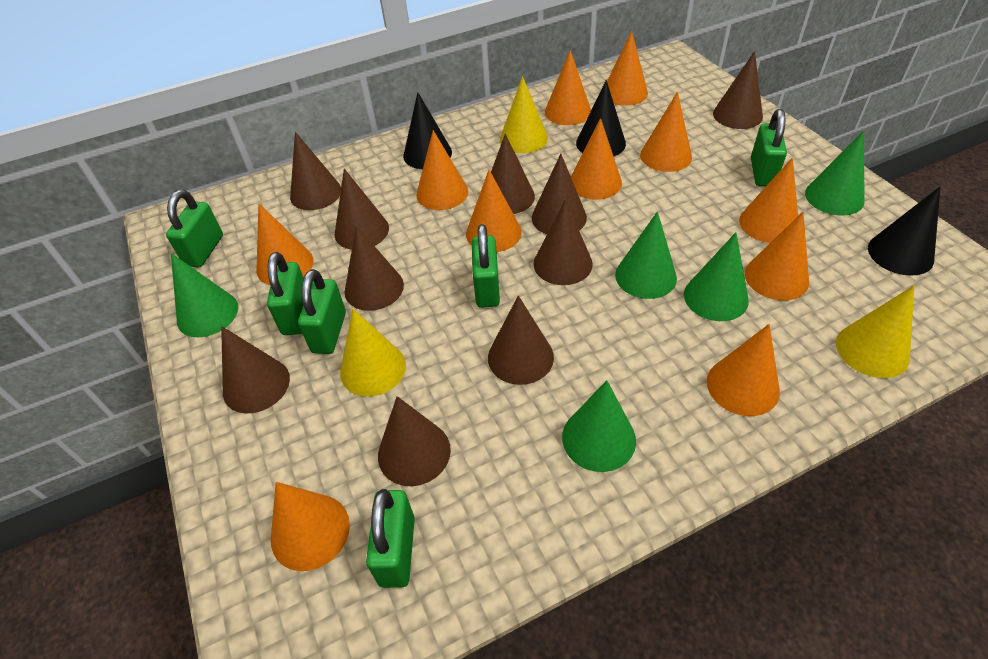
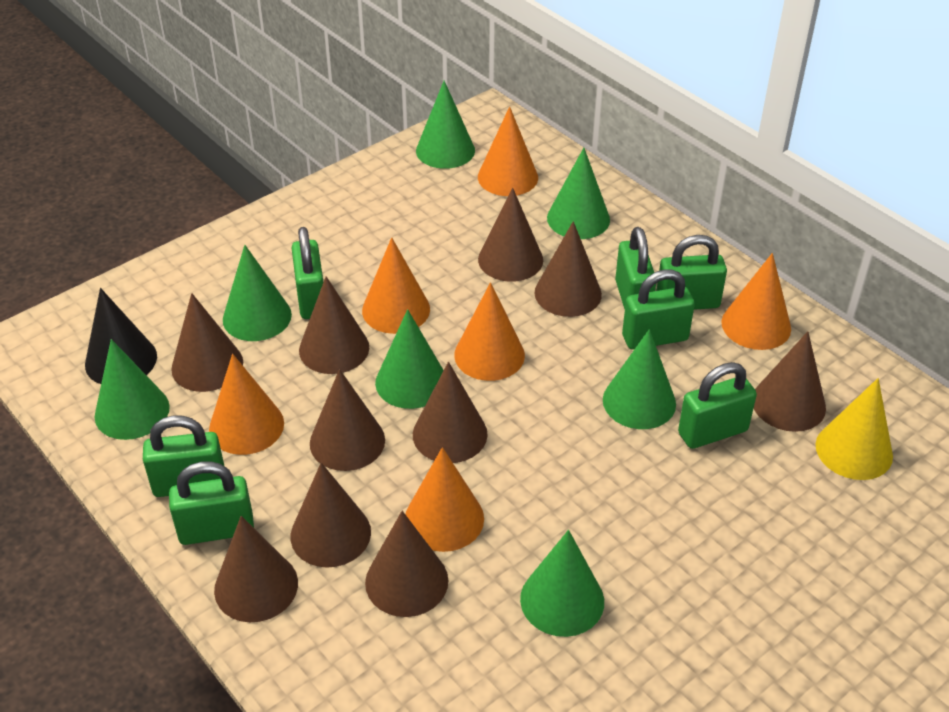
black cone: [403,92,452,169] [576,80,626,156] [868,187,940,276] = 3 -> [85,288,157,384] = 1
green cone: [171,253,238,337] [562,380,636,472] [615,212,677,299] [684,233,749,321] [805,130,864,215] = 5 -> [95,339,170,440] [223,245,292,341] [375,309,444,409] [416,81,475,169] [520,530,604,637] [547,148,610,239] [603,329,676,429] = 7
green padlock: [166,190,223,267] [267,252,304,335] [298,269,346,354] [366,489,415,588] [472,224,500,308] [751,109,787,186] = 6 -> [143,415,224,497] [169,461,254,545] [292,227,323,319] [615,227,656,309] [622,270,695,350] [656,235,727,310] [678,362,757,449] = 7
orange cone: [256,204,314,285] [271,482,350,571] [416,130,468,210] [466,170,522,252] [545,50,591,125] [571,118,622,200] [607,31,648,106] [640,92,692,172] [707,324,780,416] [739,158,798,243] [745,212,809,300] = 11 -> [209,354,284,455] [362,237,430,334] [405,447,484,552] [454,283,525,381] [478,107,538,196] [722,253,791,350] = 6
yellow cone: [340,309,406,397] [500,76,548,153] [836,285,914,378] = 3 -> [815,378,893,480] = 1

